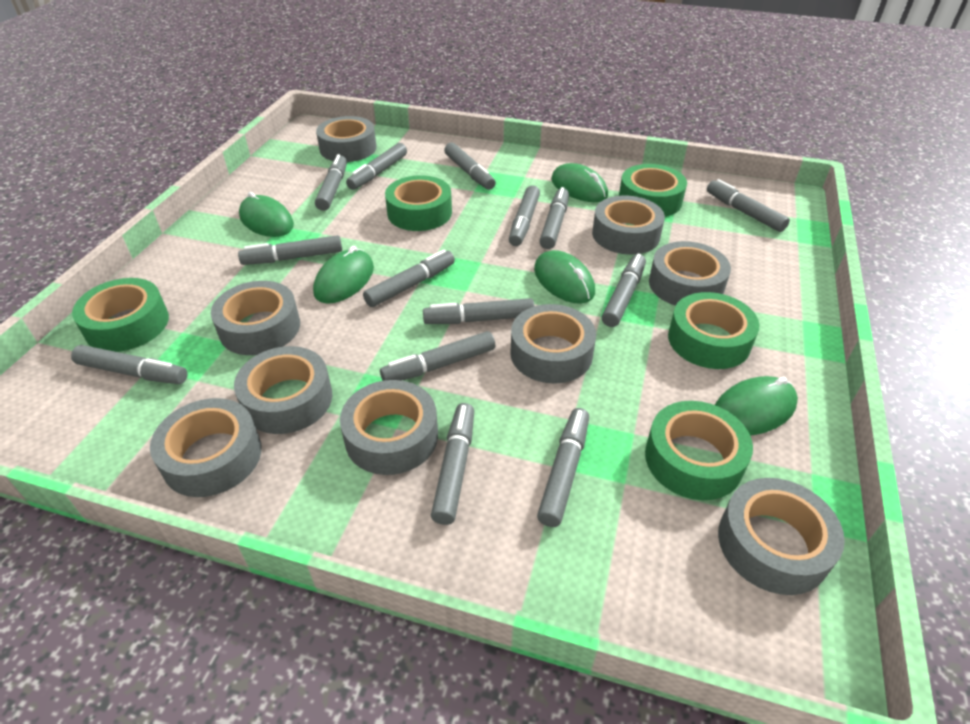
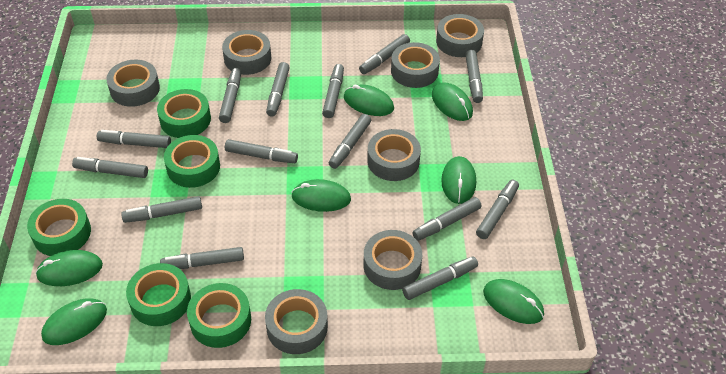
green mouse: [239,192,294,237] [313,246,374,304] [534,250,595,304] [551,163,608,202] [715,376,798,435] = 5 -> [35,250,103,286] [41,298,107,345] [291,179,351,212] [344,84,394,116] [432,83,473,121] [441,156,476,204] [483,279,544,324] = 7
grey tape: [150,398,262,497] [211,281,300,355] [234,346,332,434] [316,116,377,162] [340,380,438,475] [510,304,596,383] [592,196,665,255] [649,241,731,306] [718,478,845,595] = 9 -> [106,60,160,107] [222,30,271,75] [265,289,328,354] [363,230,422,290] [367,129,421,181] [391,42,440,88] [436,14,484,57] = 7

